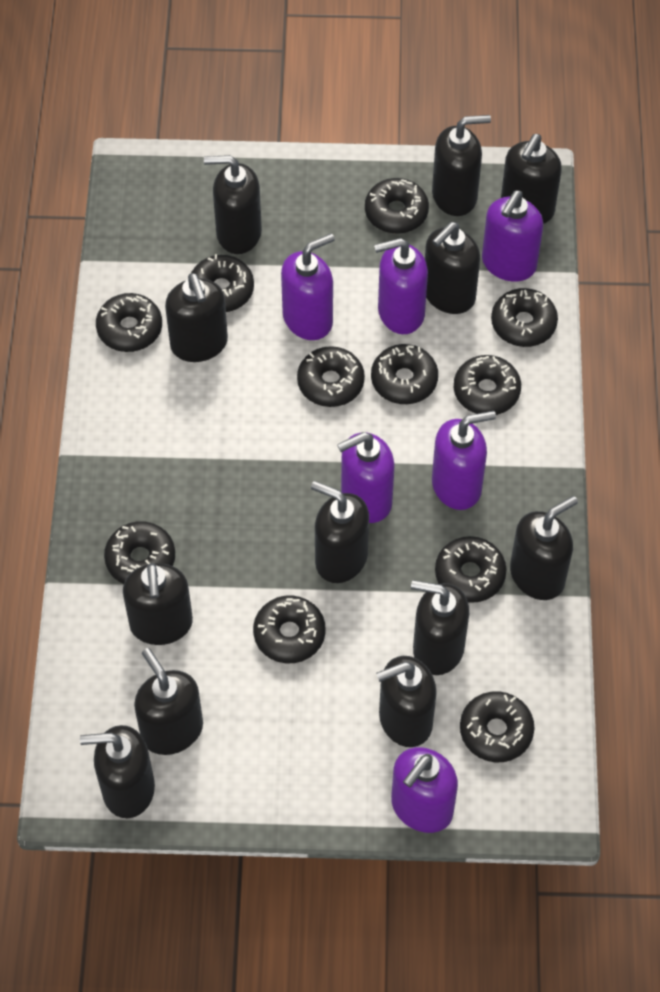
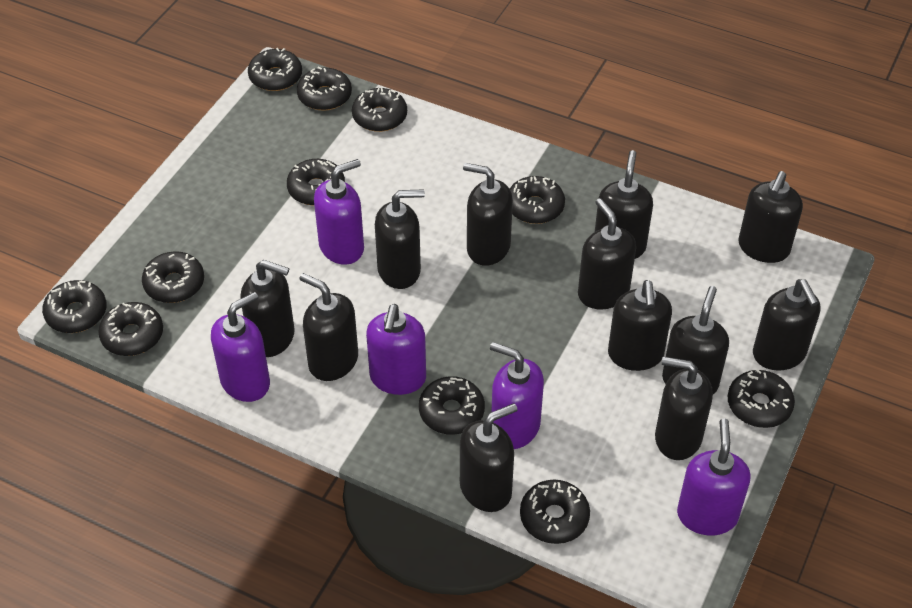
purple soap dispenser: [281,233,335,340] [337,432,395,523] [374,238,428,334] [391,747,458,833] [432,411,496,510] [482,190,543,282] = 6 -> [211,292,270,402] [314,159,364,265] [366,304,426,395] [490,342,544,449] [677,419,751,535] = 5

